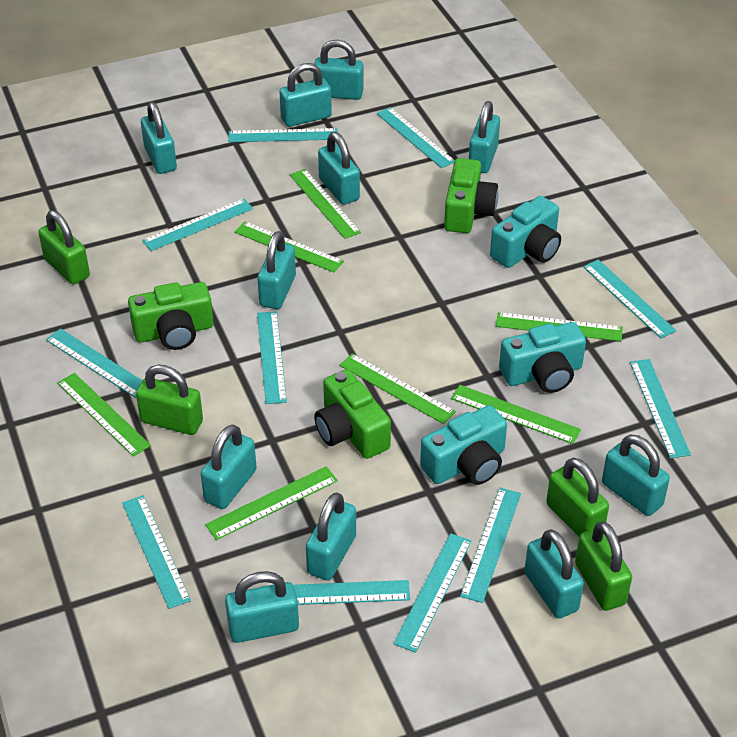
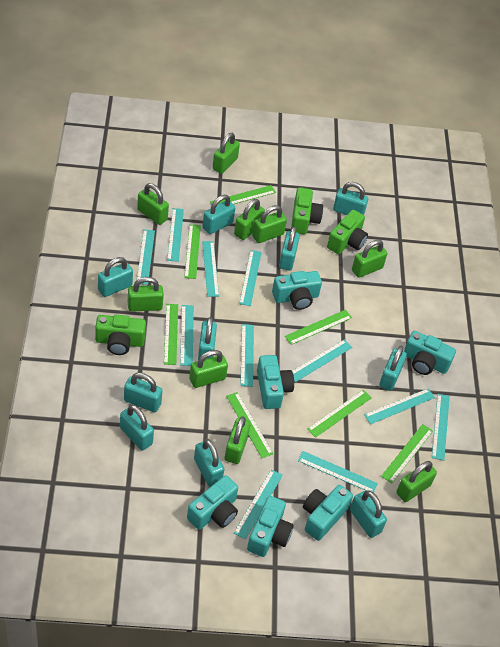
green padlock: [38,210,90,285] [136,365,203,435] [546,458,609,537] [575,521,632,611] = 4 -> [128,277,164,312] [137,183,169,225] [189,350,228,388] [212,133,240,174] [225,416,250,464] [234,199,265,240] [252,205,287,243] [352,240,387,278] [396,461,437,502] = 9
turquoise camera: [420,405,507,485] [490,196,561,268] [499,322,586,393] = 3 -> [187,475,238,530] [247,496,294,557] [257,355,294,409] [272,271,322,310] [303,485,353,541] [404,331,456,375] = 6
turquoise padlock: [141,102,177,174] [201,424,257,509] [225,571,299,643] [257,231,296,309] [279,63,332,127] [306,492,356,580] [313,40,363,100] [318,132,360,205] [469,101,500,173] [524,529,584,618] [602,434,670,516] = 11 -> [98,257,133,297] [120,405,154,451] [124,373,163,412] [194,439,224,487] [198,317,217,360] [202,195,235,234] [279,227,300,271] [333,182,368,215] [350,490,387,538] [379,346,407,391] = 10

